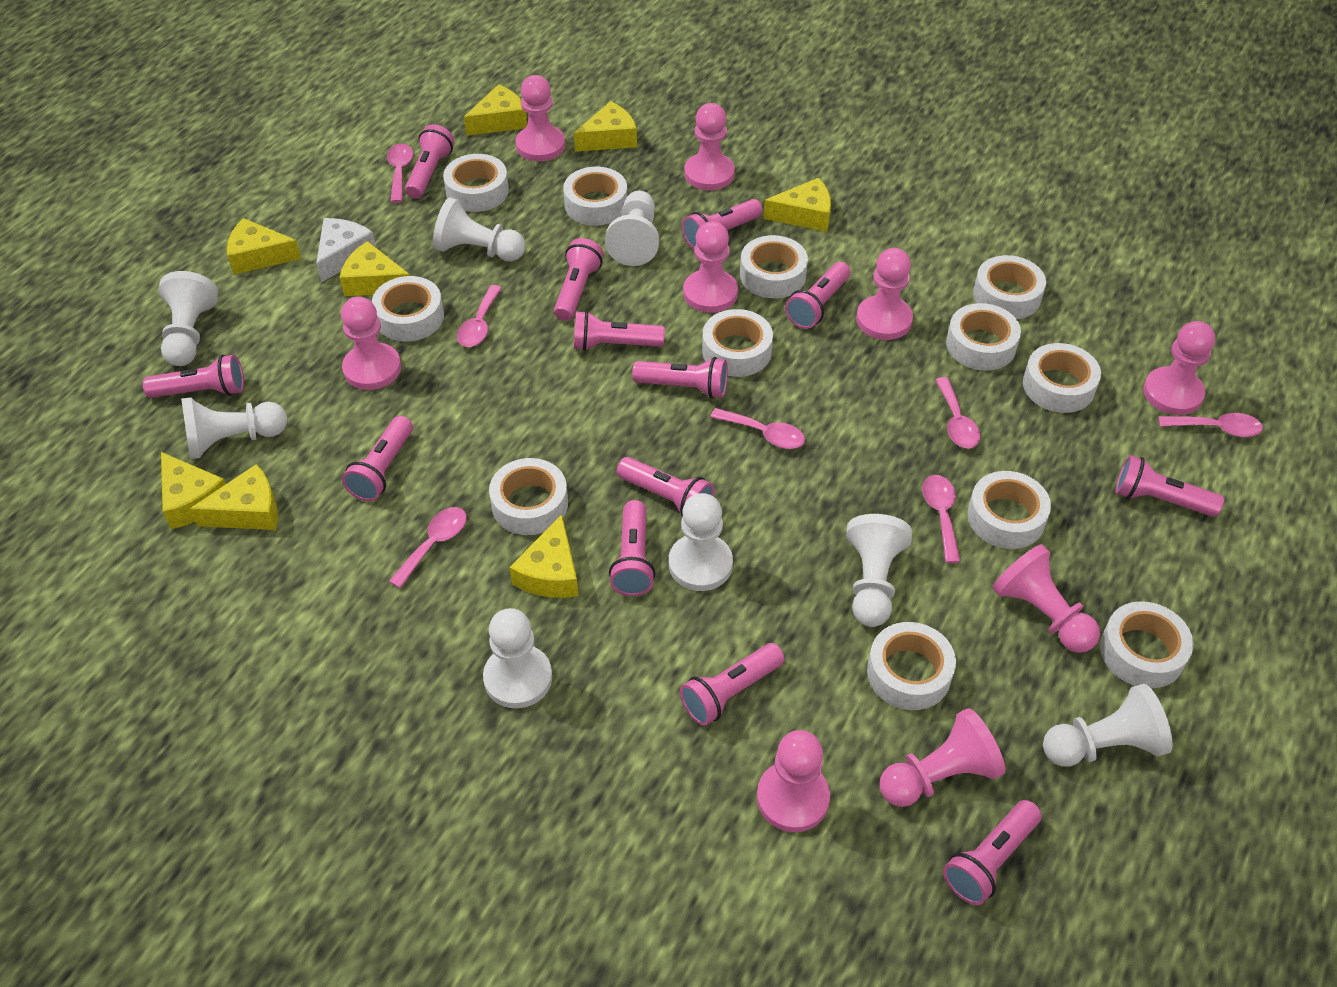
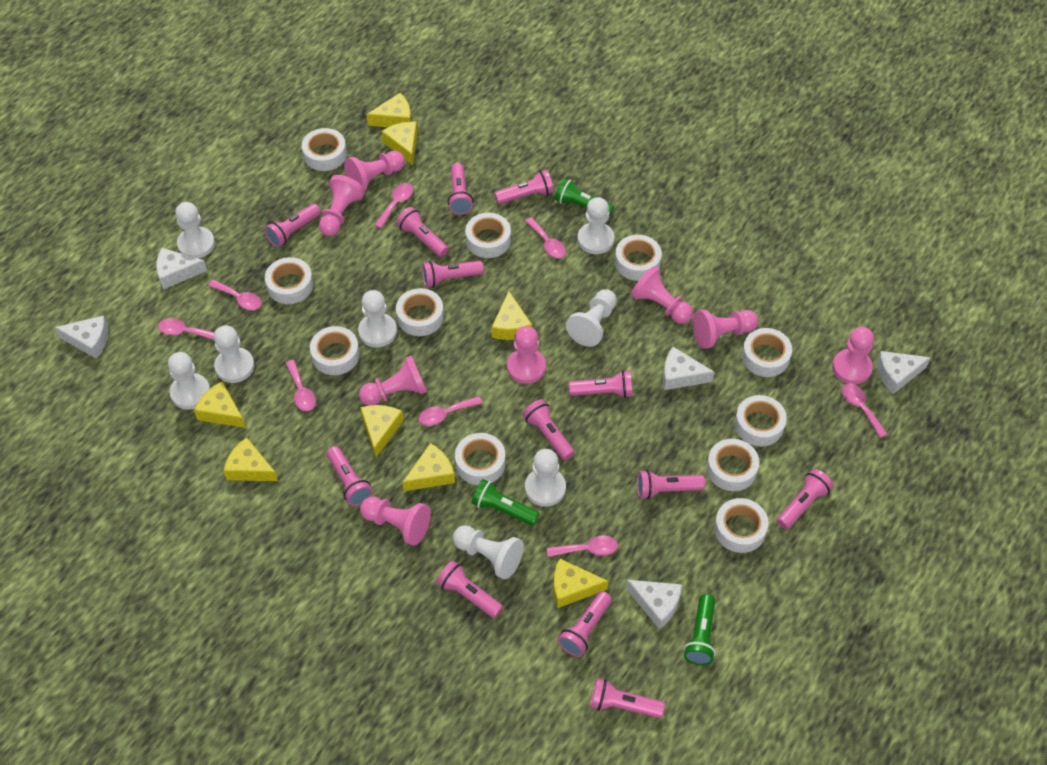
green flashlight: none = 0 -> [471,479,539,526] [554,178,614,217] [684,594,715,665] = 3
pink pawn: [341,296,401,390] [515,75,565,161] [683,221,738,313] [684,103,735,190] [757,730,830,832] [856,248,913,340] [880,708,1006,807] [992,544,1100,653] [1143,321,1215,415] = 9 -> [319,175,365,236] [344,151,405,191] [359,355,427,406] [360,496,431,546] [507,326,546,384] [631,266,693,324] [692,309,758,349] [832,327,874,384] = 8
pink spoon: [387,143,413,203] [389,507,467,588] [457,285,502,347] [710,408,805,449] [922,475,961,563] [935,377,980,448] [1158,413,1263,437] = 7 -> [158,318,215,340] [208,280,262,310] [286,360,316,411] [375,183,413,228] [418,396,482,426] [525,217,566,258] [547,536,618,557] [842,383,887,438] = 8
white cheese: [316,218,376,282] = 1 -> [54,315,108,359] [156,248,207,289] [626,580,682,629] [663,347,714,390] [877,351,931,394] = 5
white tape: [372,276,444,342] [443,154,509,212] [489,458,568,535] [563,167,627,226] [702,309,773,377] [740,235,808,298] [867,622,956,710] [946,303,1021,371] [967,471,1051,549] [973,255,1046,319] [1023,343,1101,413] [1100,601,1193,688] = 12 -> [265,257,313,304] [302,128,347,171] [310,326,360,375] [396,288,444,336] [455,433,506,485] [465,213,511,258] [615,235,662,281] [707,439,759,491] [714,498,769,553] [735,395,787,446] [742,328,792,377] = 11

